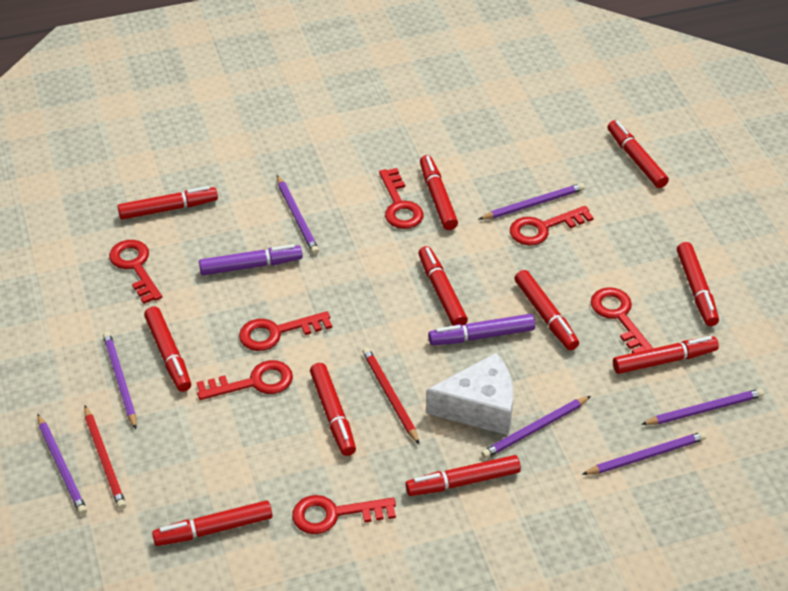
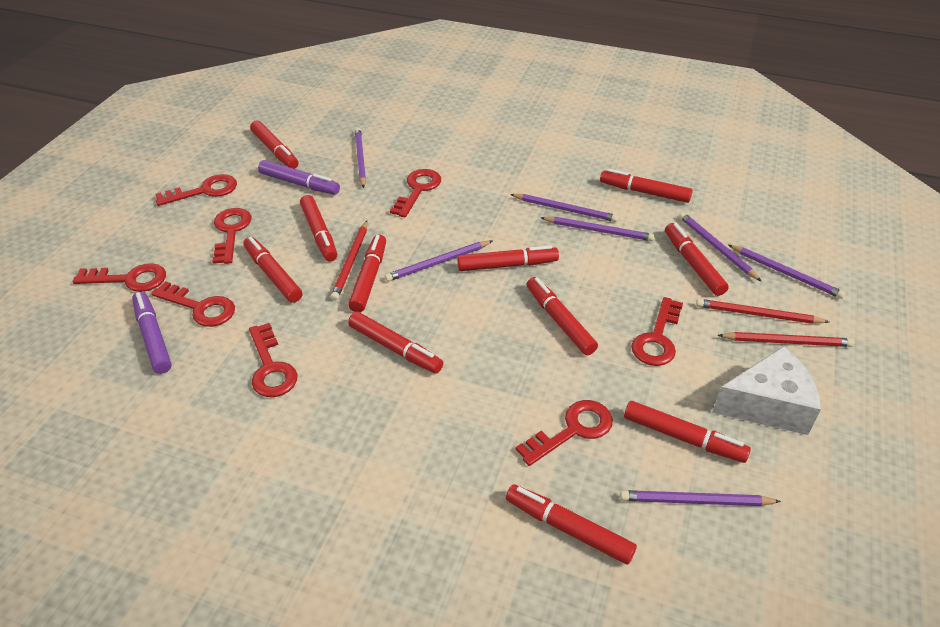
red key: [109,240,162,304] [197,360,293,400] [239,311,332,351] [292,495,396,534] [379,168,424,229] [510,206,594,246] [591,287,653,353] = 7 -> [73,263,166,292] [151,281,235,327] [155,174,237,206] [212,208,252,264] [249,323,298,397] [390,169,441,217] [516,400,613,466] [631,297,683,366] = 8
red pencil: [84,406,126,509] [362,347,419,444] = 2 -> [331,221,367,301] [696,299,829,324] [717,332,854,347] = 3

